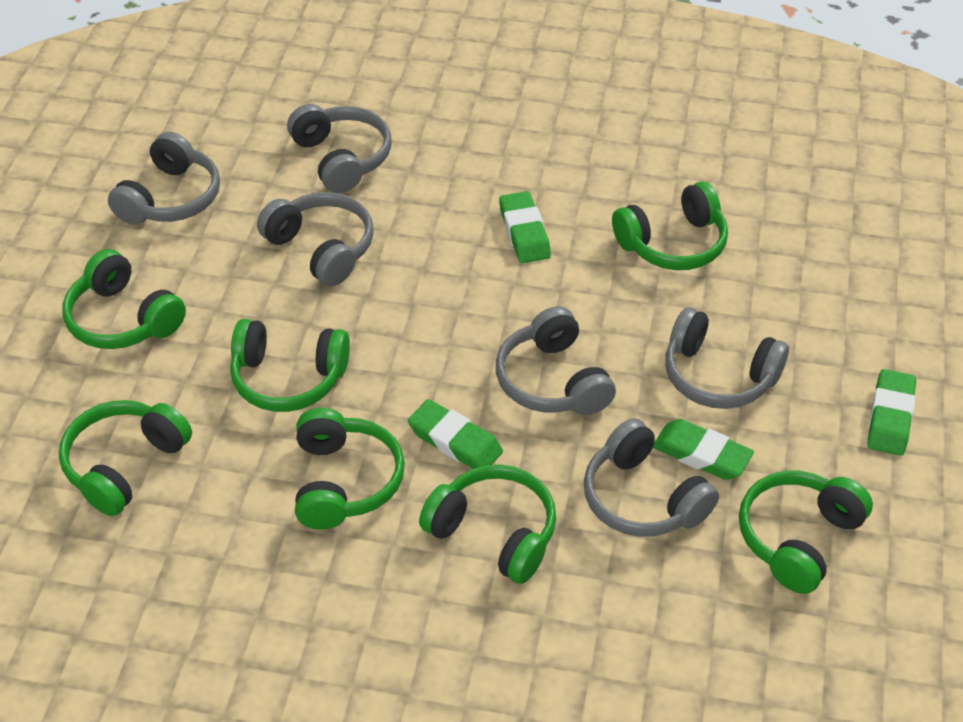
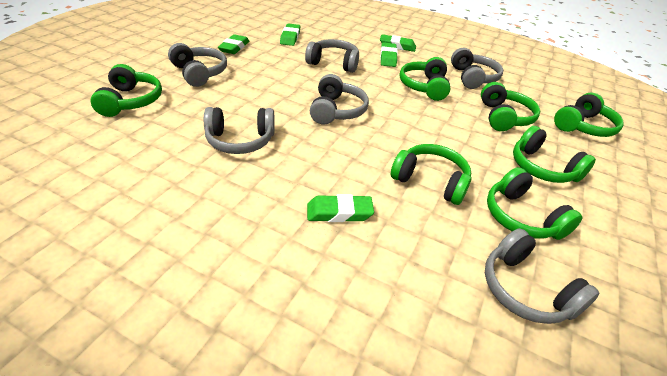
green eraser: [408,399,503,469] [499,191,551,263] [653,419,754,480] [867,369,916,456] = 4 -> [218,34,249,54] [280,23,300,46] [307,194,374,222] [380,34,416,52] [380,42,398,67] = 5

